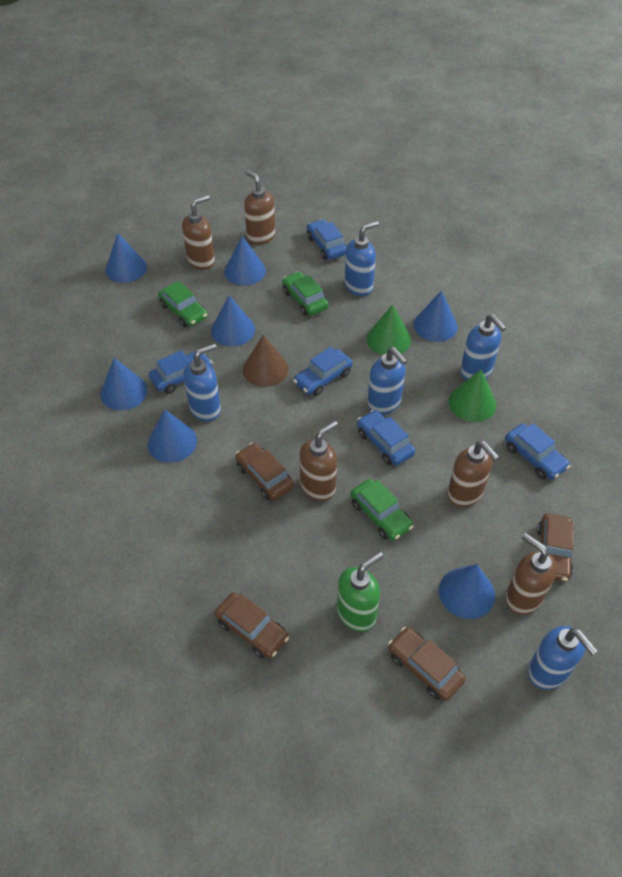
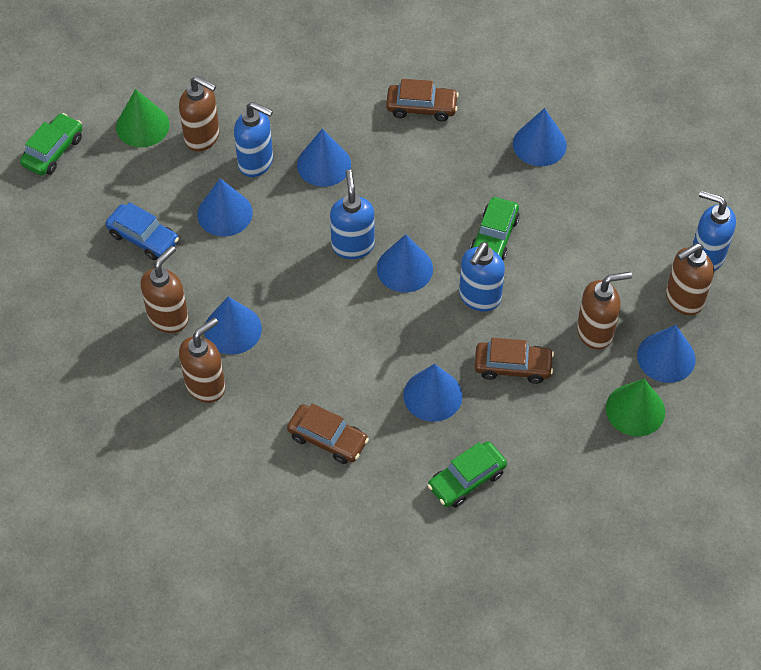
blue car: [149,350,213,394] [293,347,353,396] [307,219,347,260] [357,410,415,466] [505,423,570,480] = 5 -> [105,202,179,260] = 1
blue soap dispenser: [183,343,221,421] [345,221,379,296] [367,347,407,415] [460,314,506,380] [528,626,598,690] = 5 -> [234,102,273,177] [330,170,375,259] [459,242,505,312] [693,191,736,271] = 4
brown car: [215,592,289,659] [235,443,294,501] [388,627,466,701] [537,514,574,582] = 4 -> [287,403,369,464] [386,79,459,121] [474,338,554,384] = 3
brown cone: [243,335,289,387] = 1 -> none = 0
green soap dispenser: [337,551,383,632] = 1 -> none = 0

